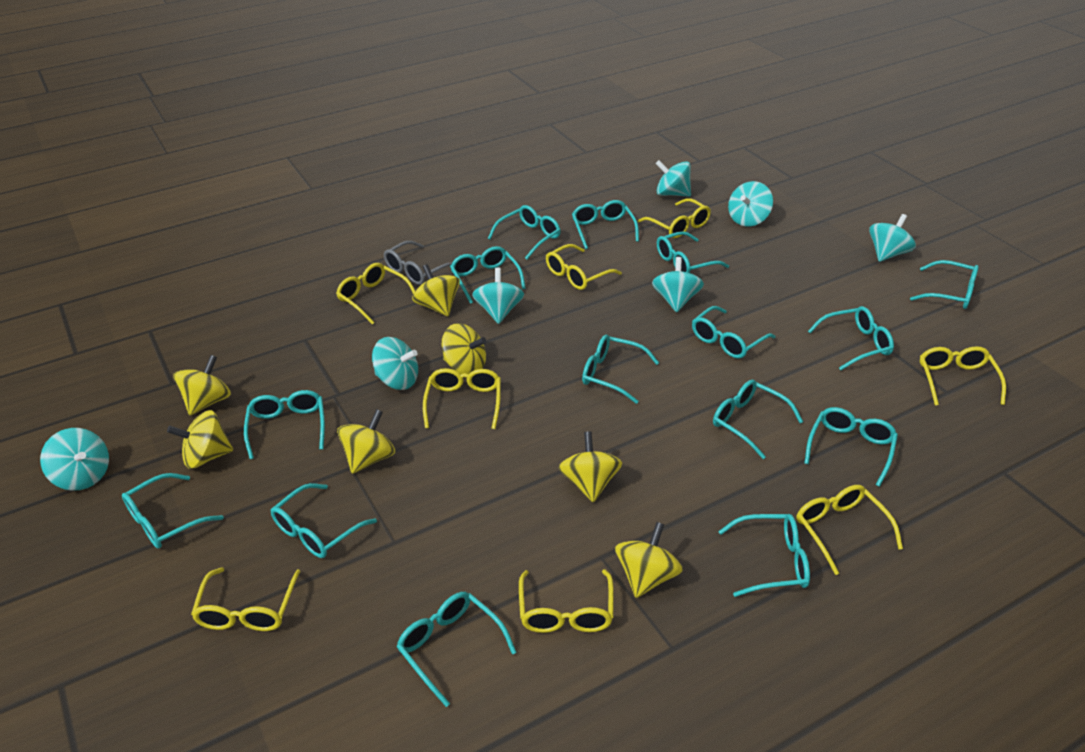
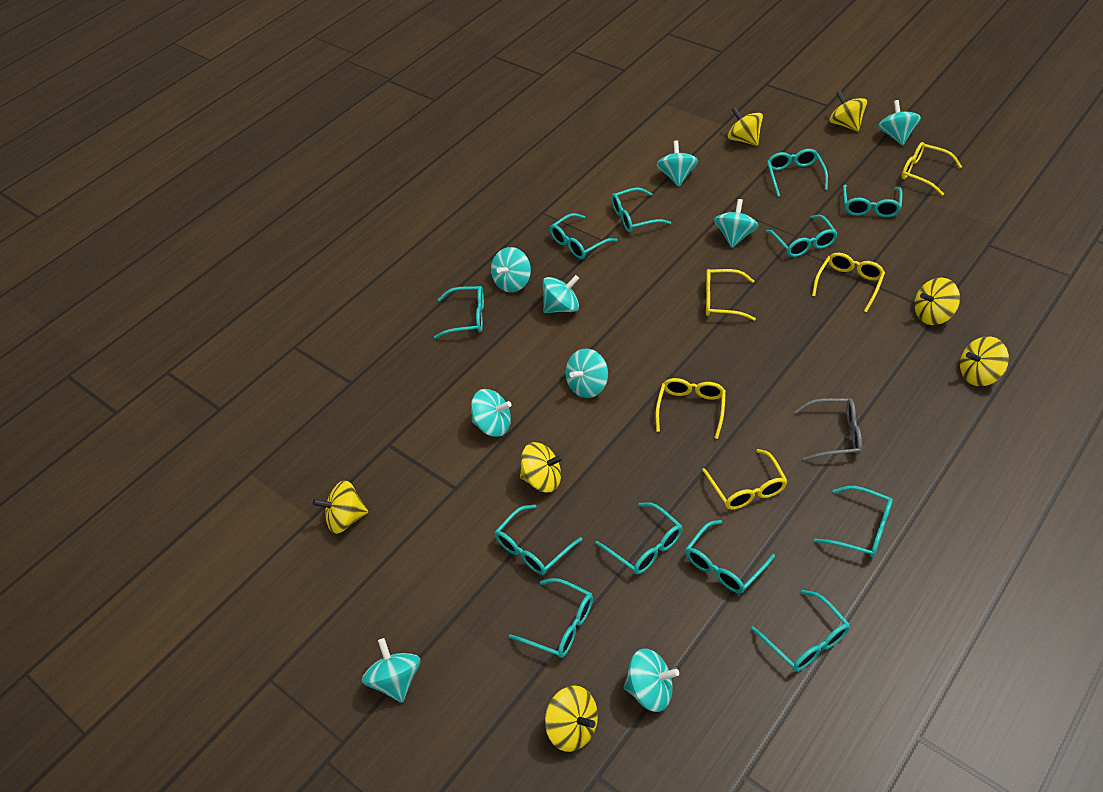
turquoise glasses: [122,473,224,549] [244,390,325,459] [271,483,377,558] [396,592,516,707] [450,246,526,304] [488,205,561,260] [572,200,639,249] [582,334,659,404] [657,231,729,273] [692,306,776,359] [713,380,803,459] [718,514,810,597] [804,407,898,487] [808,306,894,370] [910,260,979,309] = 15 -> [434,286,484,339] [495,505,582,575] [509,578,593,658] [550,213,617,259] [595,502,682,574] [611,187,671,232] [685,520,775,593] [751,590,850,672] [766,215,838,257] [767,149,828,197] [814,486,893,558] [843,185,903,217] = 12
turquoise spinning top: [40,428,109,491] [372,337,418,390] [472,267,524,324] [652,257,704,312] [655,160,691,197] [728,181,773,226] [869,214,916,262] = 7 -> [362,638,420,703] [471,389,512,437] [491,247,531,292] [543,275,579,313] [565,348,608,398] [624,648,679,712] [656,140,698,187] [714,199,759,248] [878,100,921,145] = 9
yellow glasses: [191,567,301,631] [336,263,415,325] [423,368,501,429] [519,569,614,633] [546,244,622,290] [638,198,711,238] [797,485,903,575] [920,346,1006,406] = 8 -> [655,378,726,439] [702,449,787,510] [706,269,756,321] [812,253,885,312] [901,142,962,196] = 5

